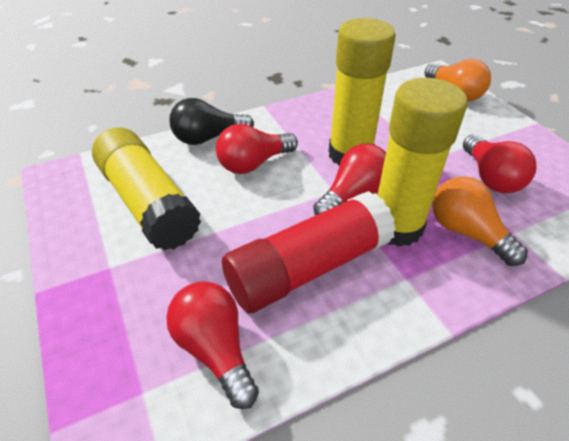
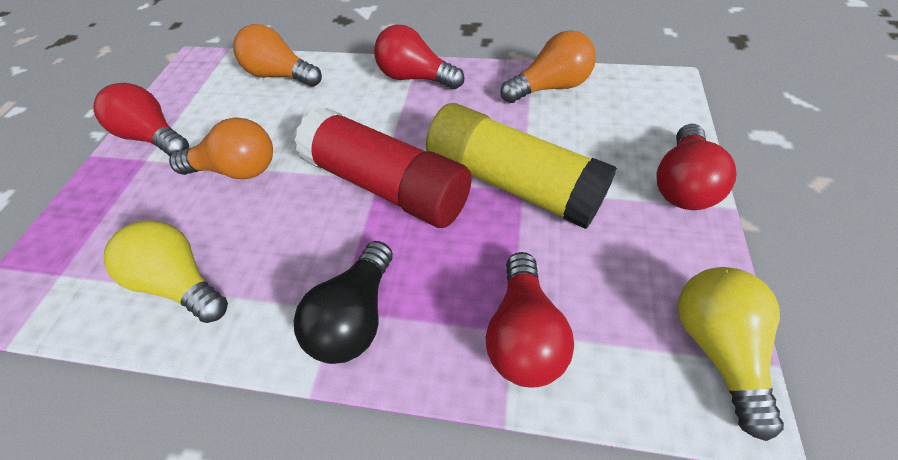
orange light bulb: [425,59,491,102] [432,176,528,266] = 2 -> [169,117,273,179] [233,24,322,87] [500,30,596,103] = 3
yellow glue stick: [92,127,201,251] [329,18,396,166] [377,78,468,247] = 3 -> [426,103,617,229] = 1
yellow light bulb: none = 0 -> [104,220,228,323] [678,267,784,441] = 2

